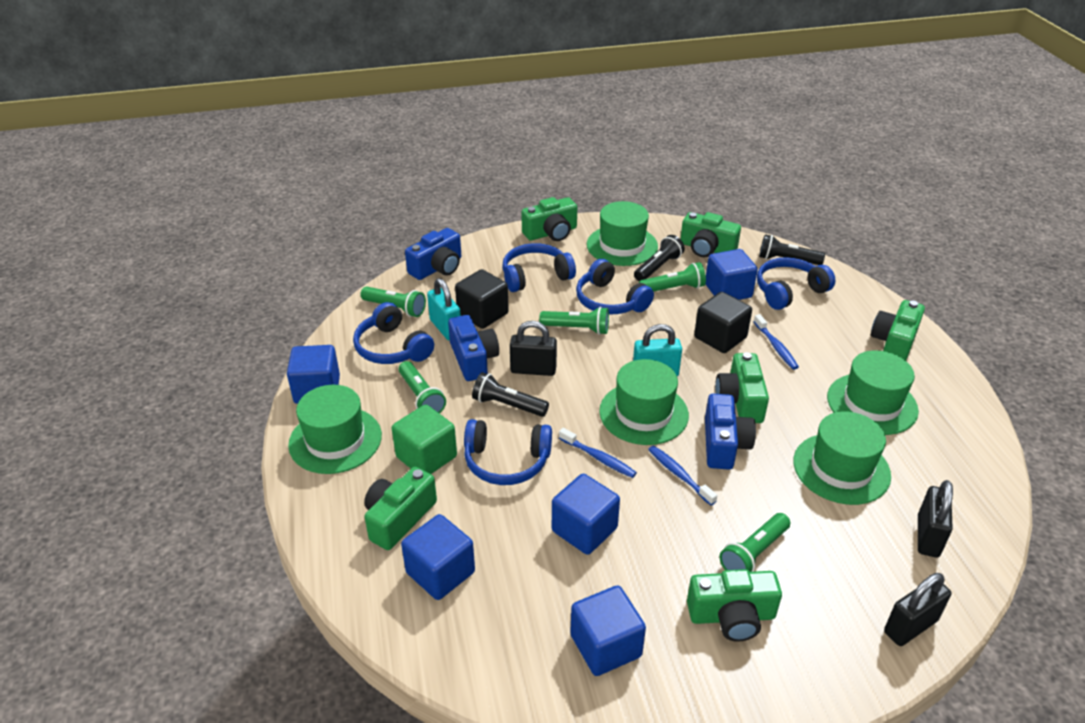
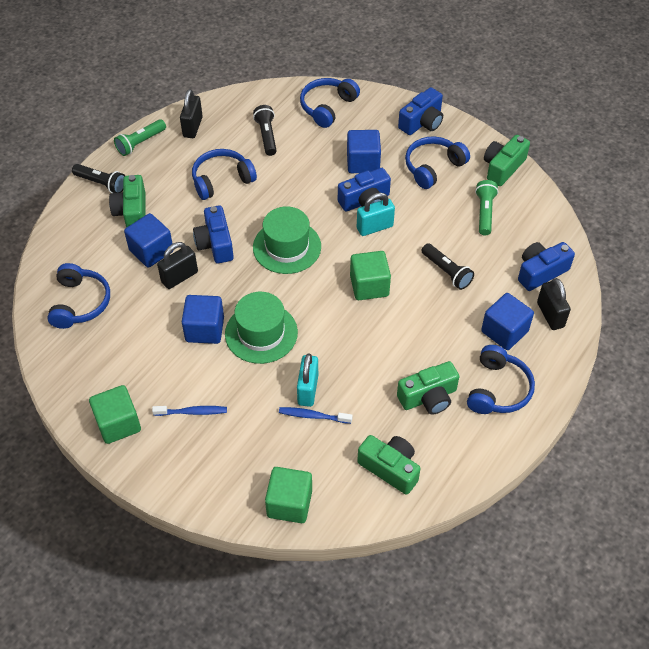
black cube: [455,269,509,329] [694,292,752,353] = 2 -> none = 0
blue camera: [405,228,461,280] [448,315,499,381] [705,394,756,470] = 3 -> [193,205,234,263] [338,168,391,212] [398,87,443,135] [518,242,575,291] = 4
blue cube: [287,345,340,404] [401,514,475,600] [552,474,620,555] [570,585,646,676] [706,249,758,300] = 5 -> [124,213,173,268] [182,295,224,344] [347,130,381,173] [481,293,534,350] = 4
blue toothbrush: [559,428,637,478] [648,446,717,505] [754,314,799,370] = 3 -> [152,406,227,416] [279,407,353,424] = 2
green camera: [364,467,437,550] [521,197,577,241] [681,212,741,257] [687,569,782,641] [715,352,769,423] [871,300,925,361] = 6 -> [109,175,146,228] [357,435,421,495] [397,361,460,415] [484,135,530,186] = 4
green cube: [392,405,457,474] = 1 -> [89,385,141,444] [265,467,312,523] [350,251,391,300] = 3
green flashlight: [360,286,426,317] [399,361,446,414] [539,307,609,335] [639,262,706,292] [719,513,790,572] = 5 -> [114,119,166,156] [475,180,498,235] = 2
green hat: [288,385,382,474] [587,201,658,266] [599,359,689,445] [793,412,891,505] [827,350,919,435] = 5 -> [225,292,298,364] [253,206,321,274] = 2

